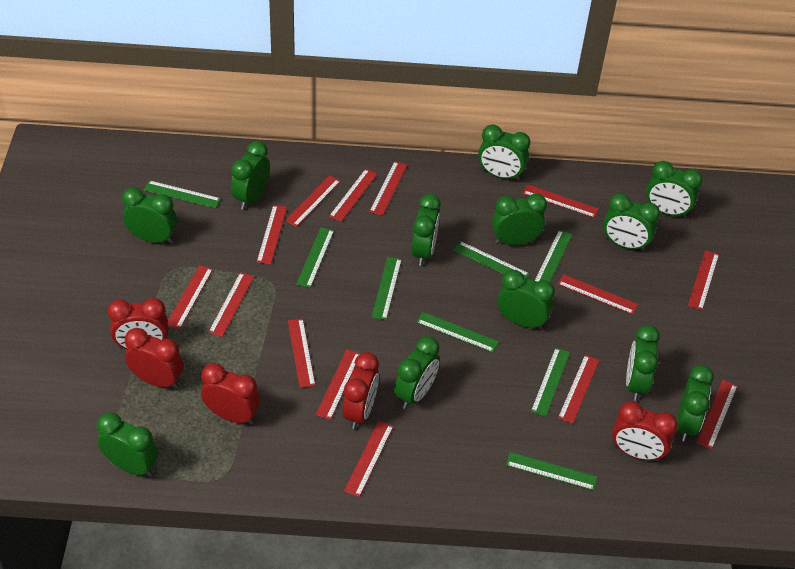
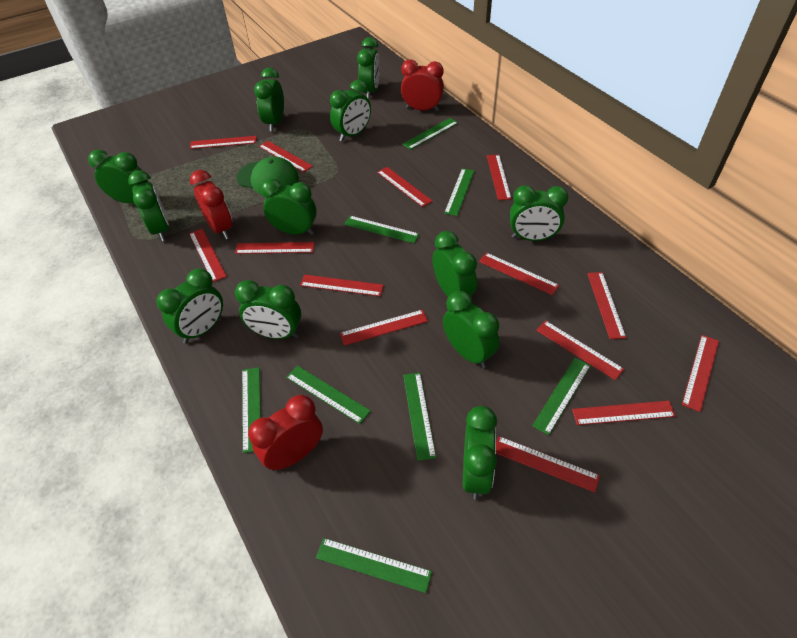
green cap: none = 0 -> [236,157,299,195] = 1
red clock: [108,298,168,349] [125,328,184,389] [201,363,260,425] [342,352,379,429] [612,401,678,461] = 5 -> [190,170,232,239] [248,395,323,471] [401,59,444,111] = 3

